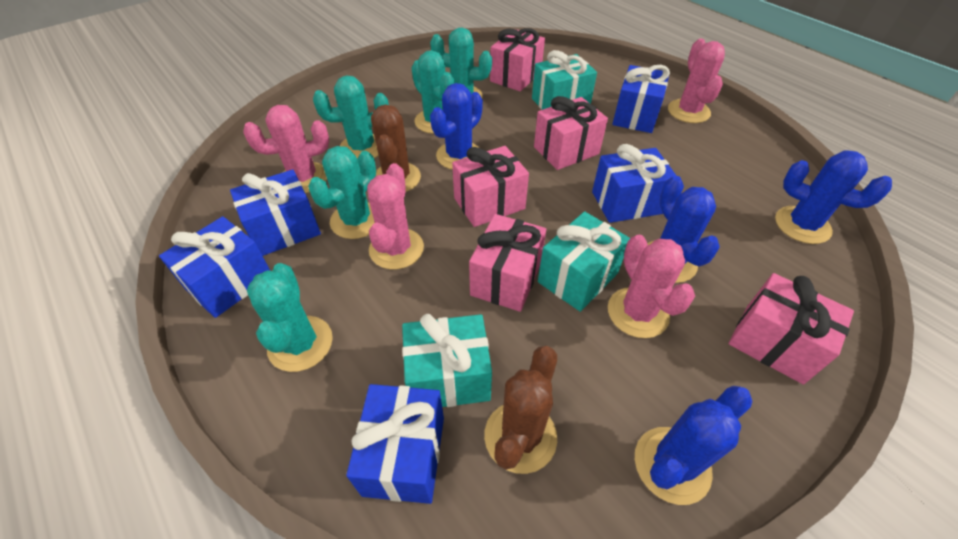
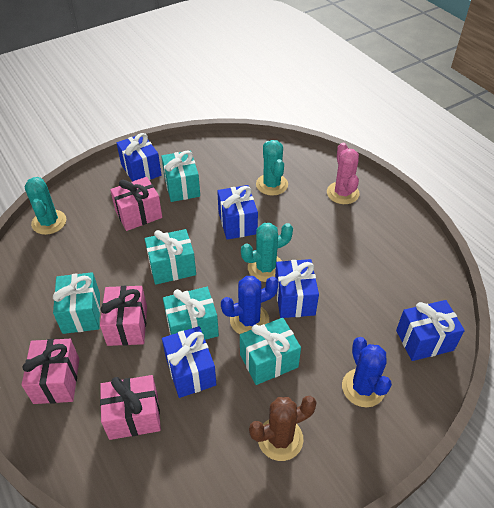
blue cactus: [430,83,483,170] [635,386,752,505] [647,176,720,283] [775,150,892,244] = 4 -> [221,276,279,334] [342,337,392,407] = 2
brown cactus: [371,104,421,192] [484,346,557,474] = 2 -> [249,396,317,461] = 1
pink cactus: [243,105,329,193] [367,163,424,269] [608,235,695,338] [668,39,725,123] = 4 -> [327,143,360,204] = 1
pink gift: [452,146,529,227] [469,214,546,312] [490,28,545,92] [534,96,608,170] [729,273,854,385] = 5 -> [21,339,79,404] [100,286,147,346] [100,375,161,440] [110,177,162,231] = 4
turquoise cactus: [247,263,333,372] [308,146,376,239] [313,76,389,159] [412,50,455,134] [430,27,492,98] = 5 -> [25,177,66,235] [241,223,293,282] [256,140,288,196] = 3
turquoise gift: [402,314,492,407] [532,50,597,110] [538,211,630,312] = 3 -> [53,272,100,334] [145,229,196,285] [161,151,200,202] [163,287,219,340] [240,318,301,385] = 5

